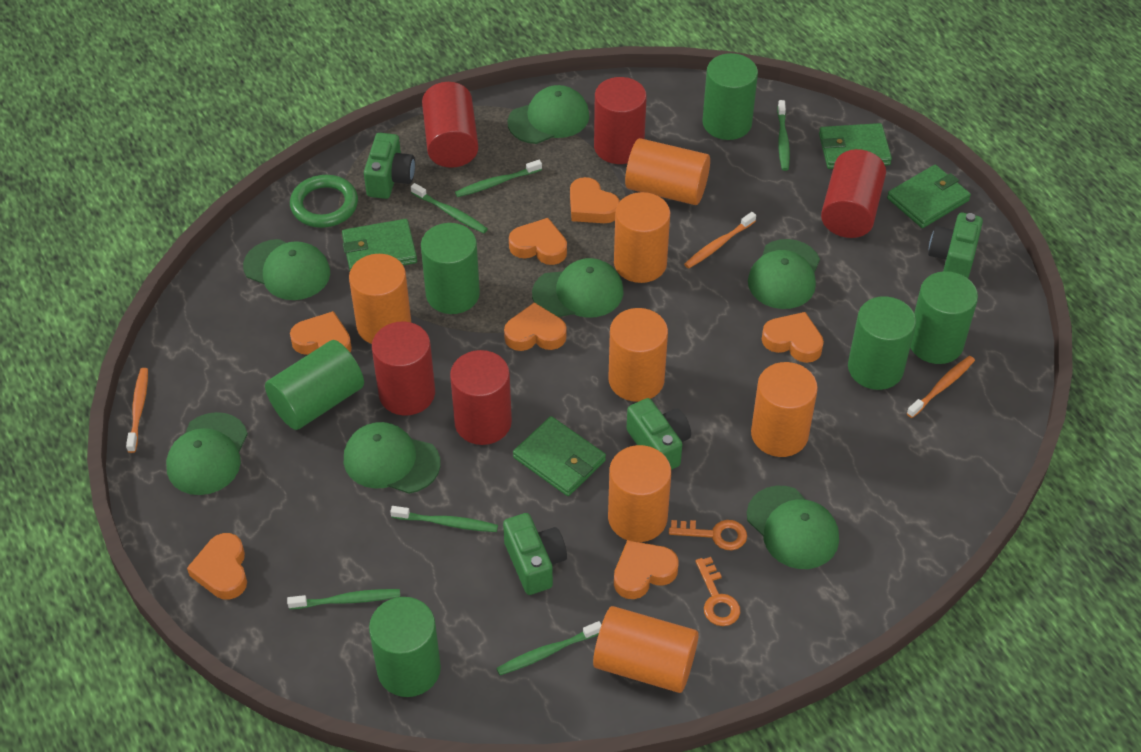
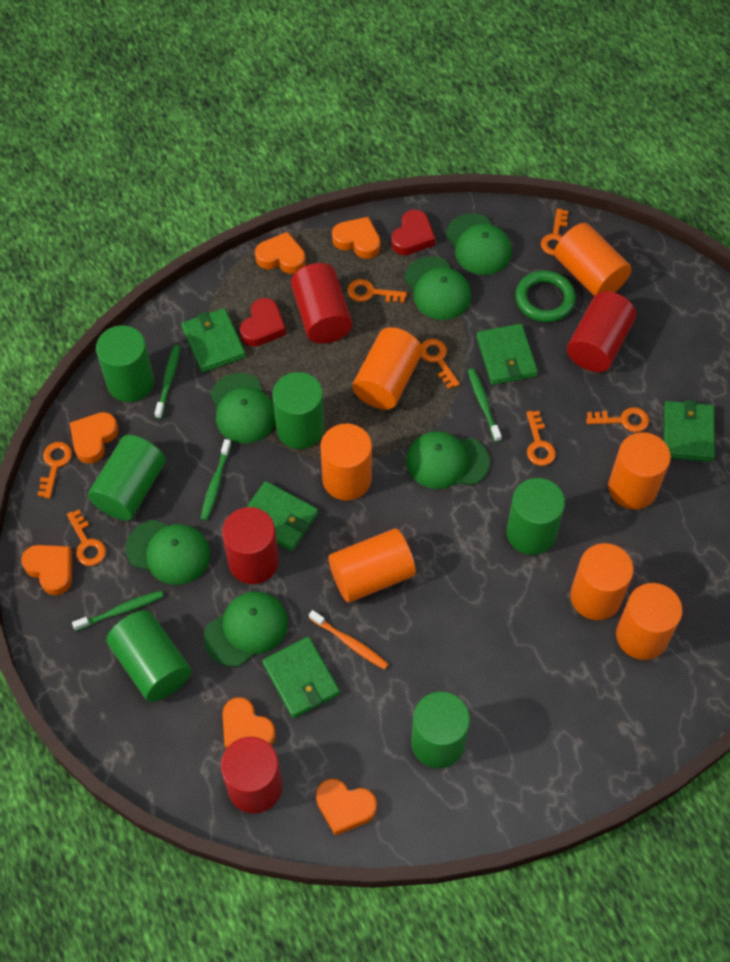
green camera: [364,133,415,199] [503,513,567,595] [627,398,691,470] [928,213,983,278] = 4 -> none = 0
green cap: [166,412,248,495] [243,239,330,300] [344,422,441,494] [507,85,589,144] [532,258,624,318] [747,486,839,569] [748,239,820,309] = 7 -> [126,520,210,585] [204,591,288,667] [210,373,275,443] [404,256,471,320] [406,431,490,489] [446,214,512,275] = 6
green toothbrush: [287,589,400,609] [390,506,498,532] [411,183,488,233] [455,160,542,197] [496,621,602,675] [777,100,790,171] = 6 -> [72,591,164,631] [154,345,180,419] [201,439,231,521] [468,368,502,442] = 4
green wallet: [342,219,417,270] [513,416,606,496] [819,123,892,169] [887,165,971,228] = 4 -> [181,308,246,373] [247,481,318,551] [262,637,340,718] [476,324,538,385] [664,400,715,462] = 5
orange heart: [187,533,247,600] [290,311,352,355] [504,303,567,351] [509,218,567,265] [570,177,620,223] [614,540,679,599] [762,312,824,363] = 7 -> [21,545,72,595] [70,412,118,464] [222,697,276,749] [255,232,306,274] [316,779,377,836] [332,217,380,259] = 6
orange key: [669,520,747,550] [695,557,740,626] = 2 -> [38,442,72,499] [67,509,106,566] [347,279,407,303] [421,339,460,389] [526,411,556,466] [541,208,568,255] [586,407,649,432] = 7
orange toothbrush: [126,368,148,453] [684,212,756,268] [907,356,975,418] = 3 -> [309,610,389,670] = 1
red cylinder: [372,322,435,416] [422,82,478,168] [450,350,512,445] [594,77,647,164] [821,149,886,238] = 5 -> [221,737,282,813] [222,507,279,584] [291,263,352,344] [567,291,636,372] = 4
red heart: none = 0 -> [240,298,286,346] [391,209,435,255] = 2

